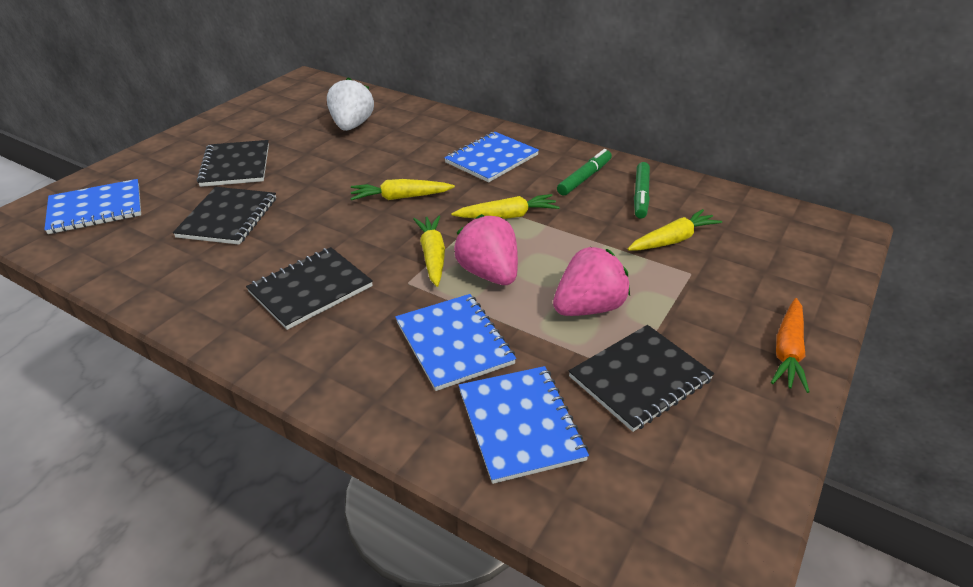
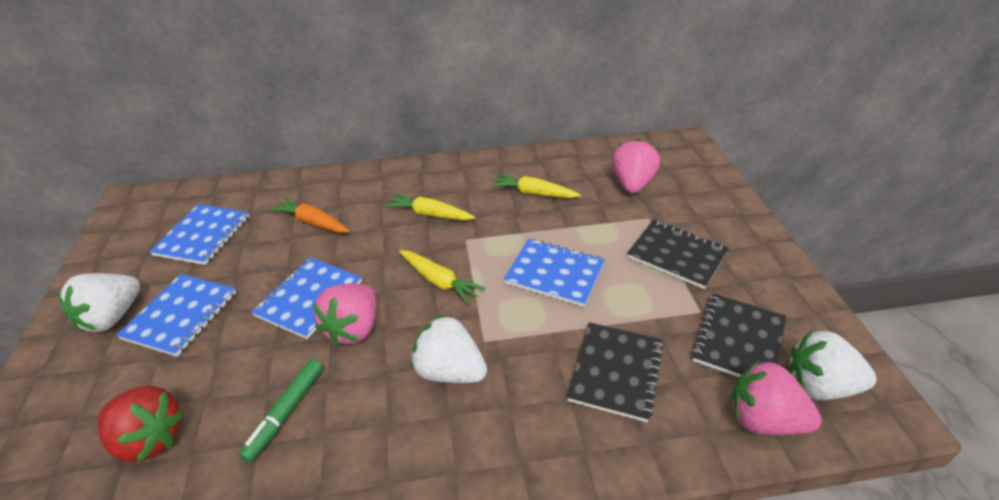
black notebook: [173,187,276,245] [197,140,269,187] [246,247,373,330] [569,325,714,432] = 4 -> [567,322,664,422] [627,219,729,289] [691,293,786,377] = 3
green marker: [557,149,612,196] [634,162,650,219] = 2 -> [239,359,323,462] = 1
pink strawberry: [454,214,518,285] [553,247,630,316] = 2 -> [313,283,377,346] [612,139,660,193] [730,360,822,435] = 3
red strawberry: none = 0 -> [97,386,184,463] = 1
white strawberry: [327,78,374,131] = 1 -> [58,273,140,332] [410,315,487,383] [788,330,877,400] = 3
yellow carrot: [350,179,455,200] [413,216,445,287] [451,194,560,219] [627,209,722,251] = 4 -> [385,193,475,220] [399,250,485,304] [491,173,581,198] = 3

